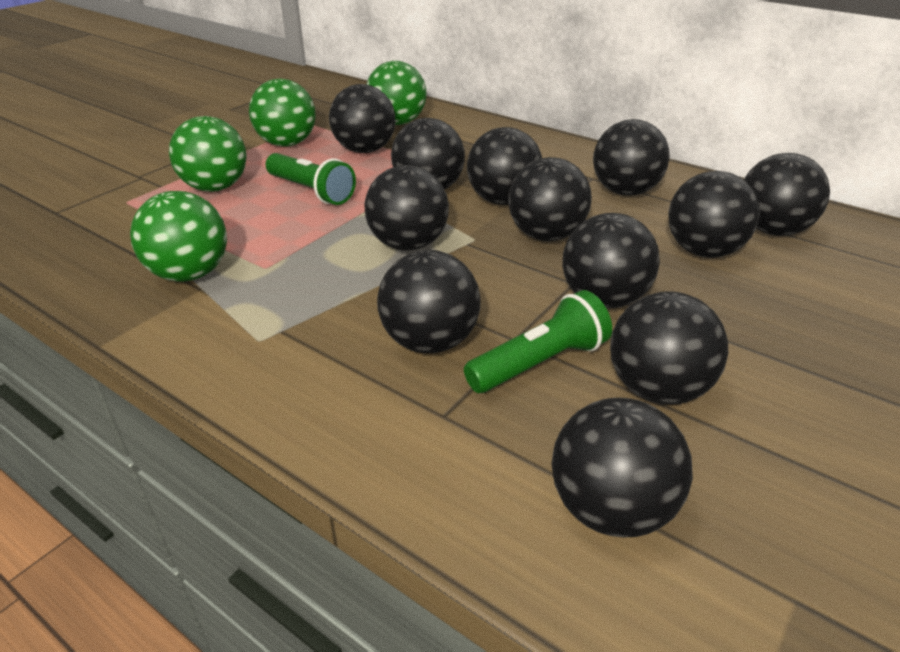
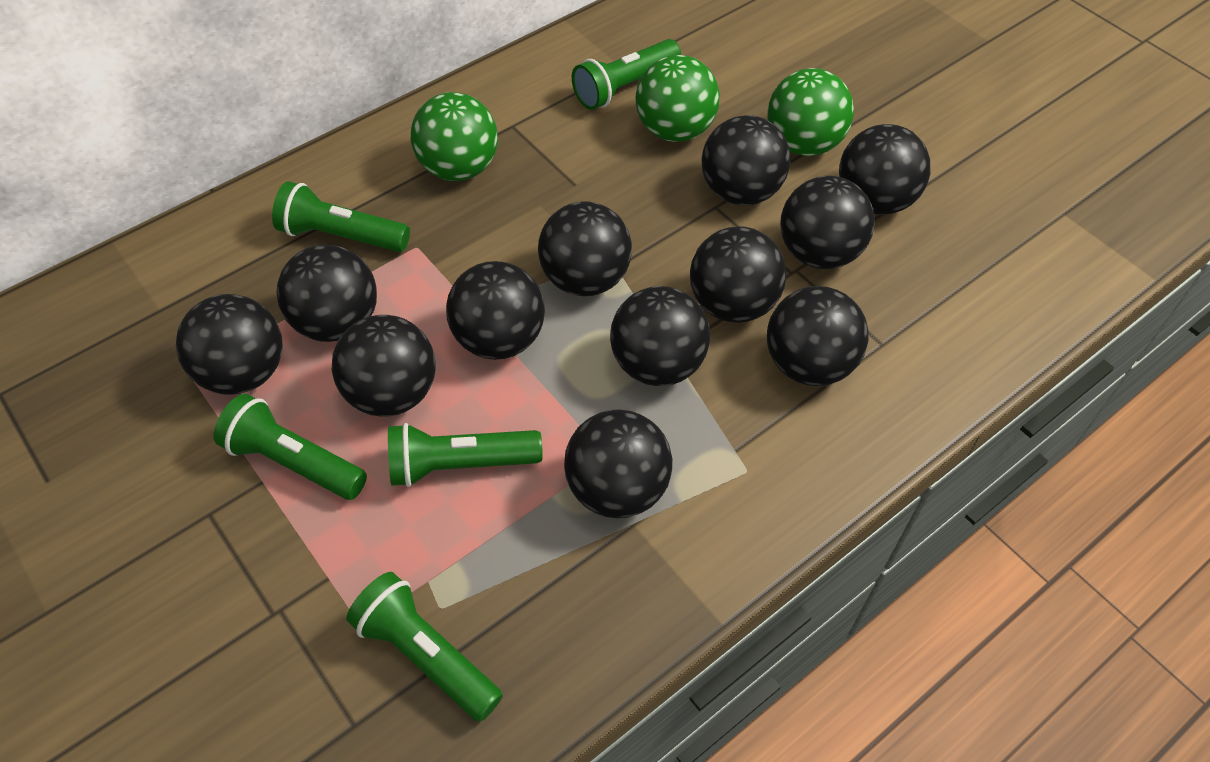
green ball: [130,191,227,282] [169,116,247,192] [249,79,316,147] [366,61,427,125] = 4 -> [411,92,498,181] [636,55,720,142] [768,68,854,156] = 3
green flashlight: [266,153,356,205] [464,290,612,393] = 2 -> [214,394,367,500] [272,181,410,252] [346,572,503,722] [388,423,543,487] [572,39,681,110] = 5

